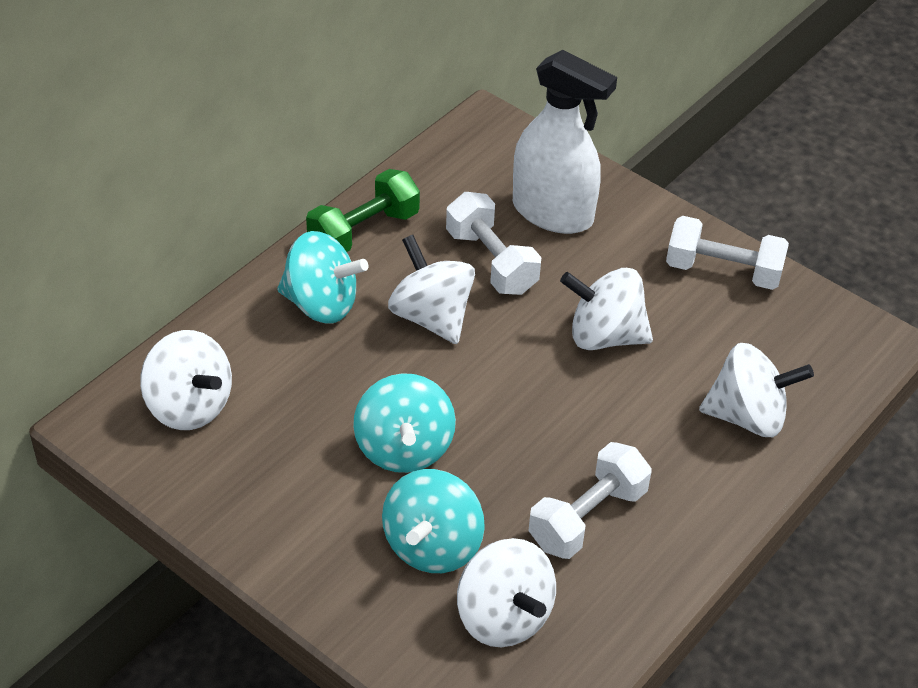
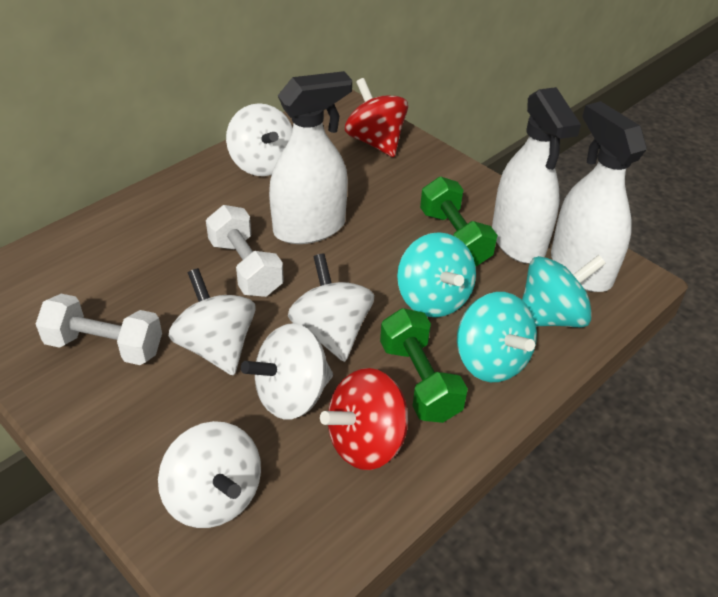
green dumbbell: [306,169,420,252] = 1 -> [380,308,468,423] [420,177,497,266] = 2
red spinning top: none = 0 -> [320,368,408,470] [345,78,408,157] = 2
white dumbbell: [446,192,541,295] [528,442,652,559] [666,216,789,290] = 3 -> [36,294,162,365] [206,205,284,297] = 2
white spray bottle: [513,50,617,234] = 1 -> [269,71,352,244] [492,87,581,264] [551,101,647,292] = 3

